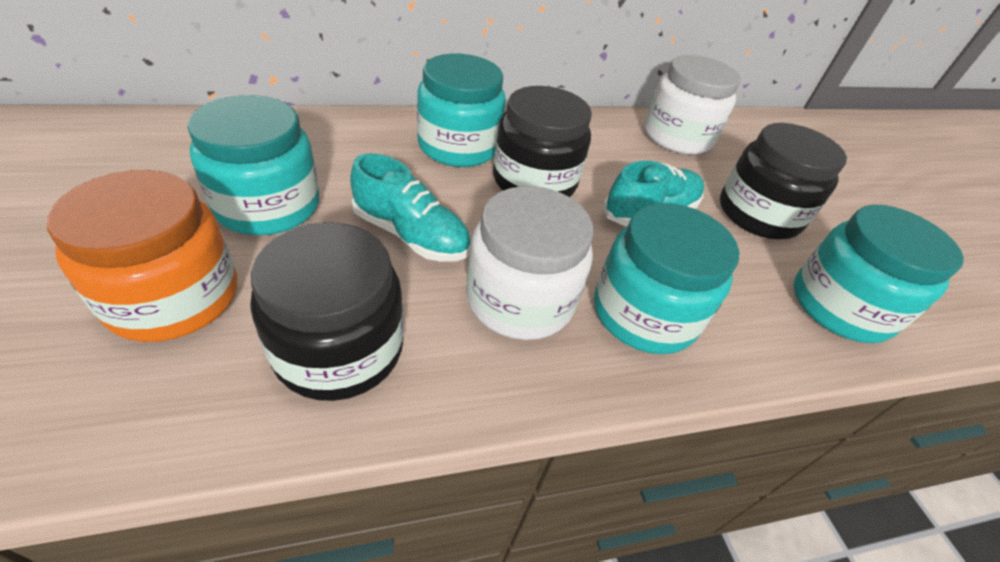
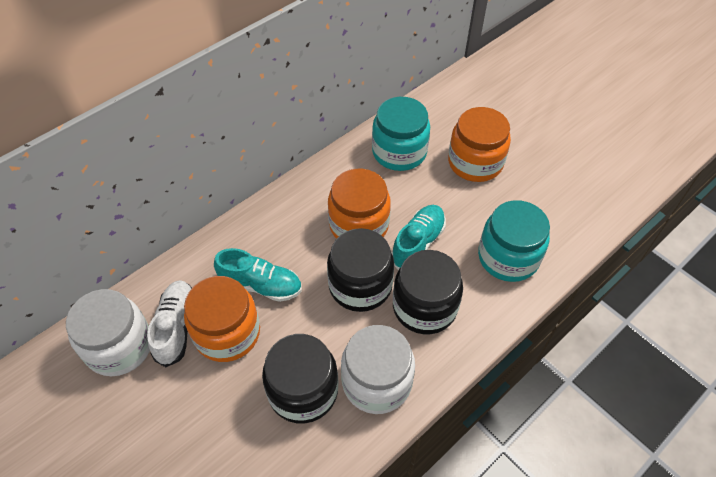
orange jar: [47,170,237,342] = 1 -> [184,276,260,362] [328,169,391,239] [448,107,511,182] = 3
turquoise jar: [187,95,319,235] [417,53,506,167] [594,203,739,354] [794,205,964,343] = 4 -> [372,97,430,171] [478,200,550,282] = 2
white shoe: none = 0 -> [147,280,192,367] = 1

